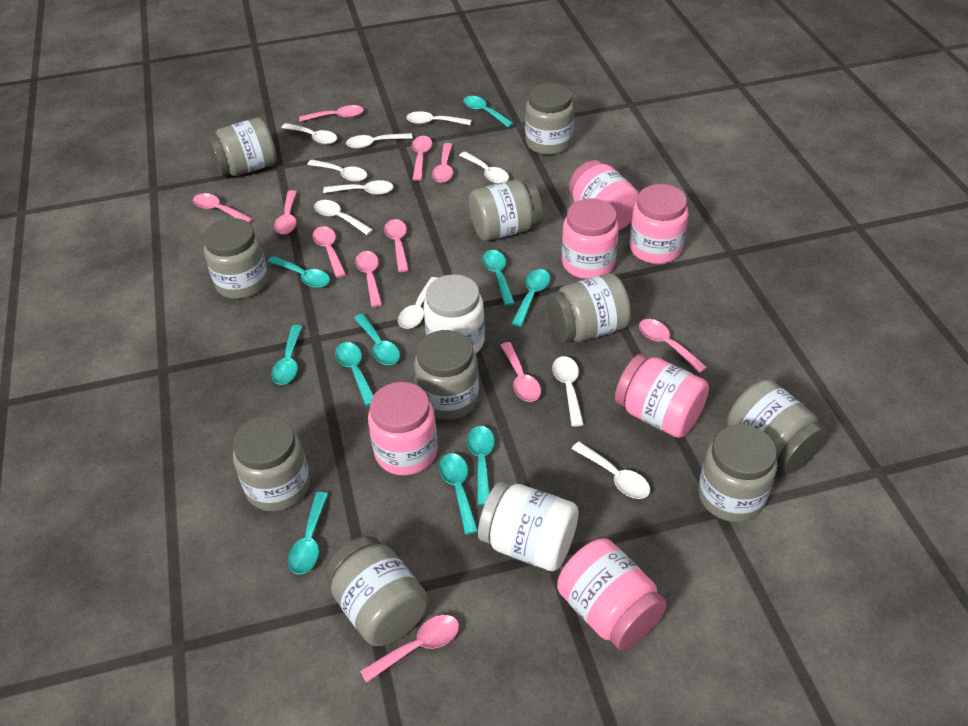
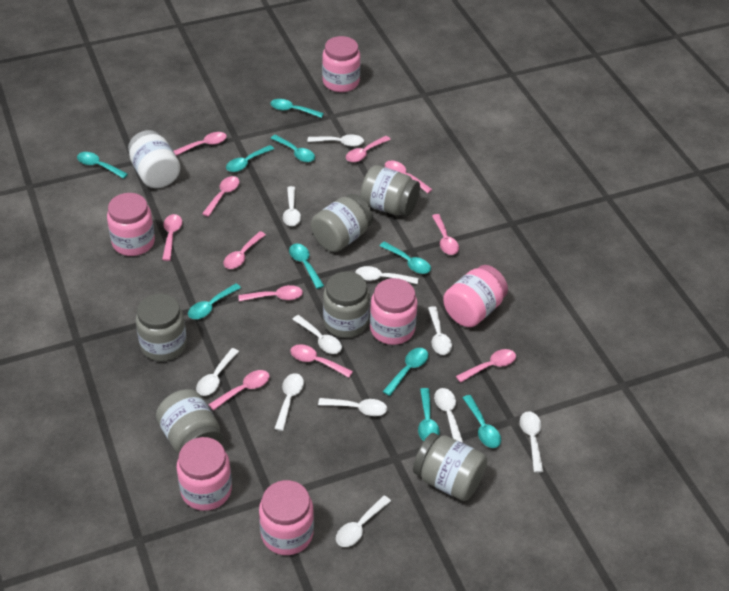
grey jar: [203,218,269,299] [207,118,277,177] [233,416,310,511] [325,536,429,646] [414,330,479,420] [469,179,543,241] [525,83,574,155] [547,273,631,343] [698,424,777,522] [727,379,827,474] = 10 -> [136,294,187,361] [156,389,223,454] [311,194,373,252] [323,271,370,338] [360,165,420,216] [413,433,487,501] = 6
white jar: [424,274,485,353] [478,482,579,571] = 2 -> [128,130,180,188] = 1
white spoon: [281,123,337,144] [307,160,367,182] [314,200,373,235] [323,180,393,195] [346,133,413,149] [398,277,437,329] [406,111,471,125] [459,151,509,183] [552,356,584,427] [572,442,650,499] = 10 -> [196,348,239,396] [274,373,304,431] [283,186,301,226] [292,315,342,354] [307,135,364,147] [318,398,387,416] [336,495,391,547] [356,266,418,284] [428,306,452,355] [434,388,463,443] [520,411,544,473] = 11

